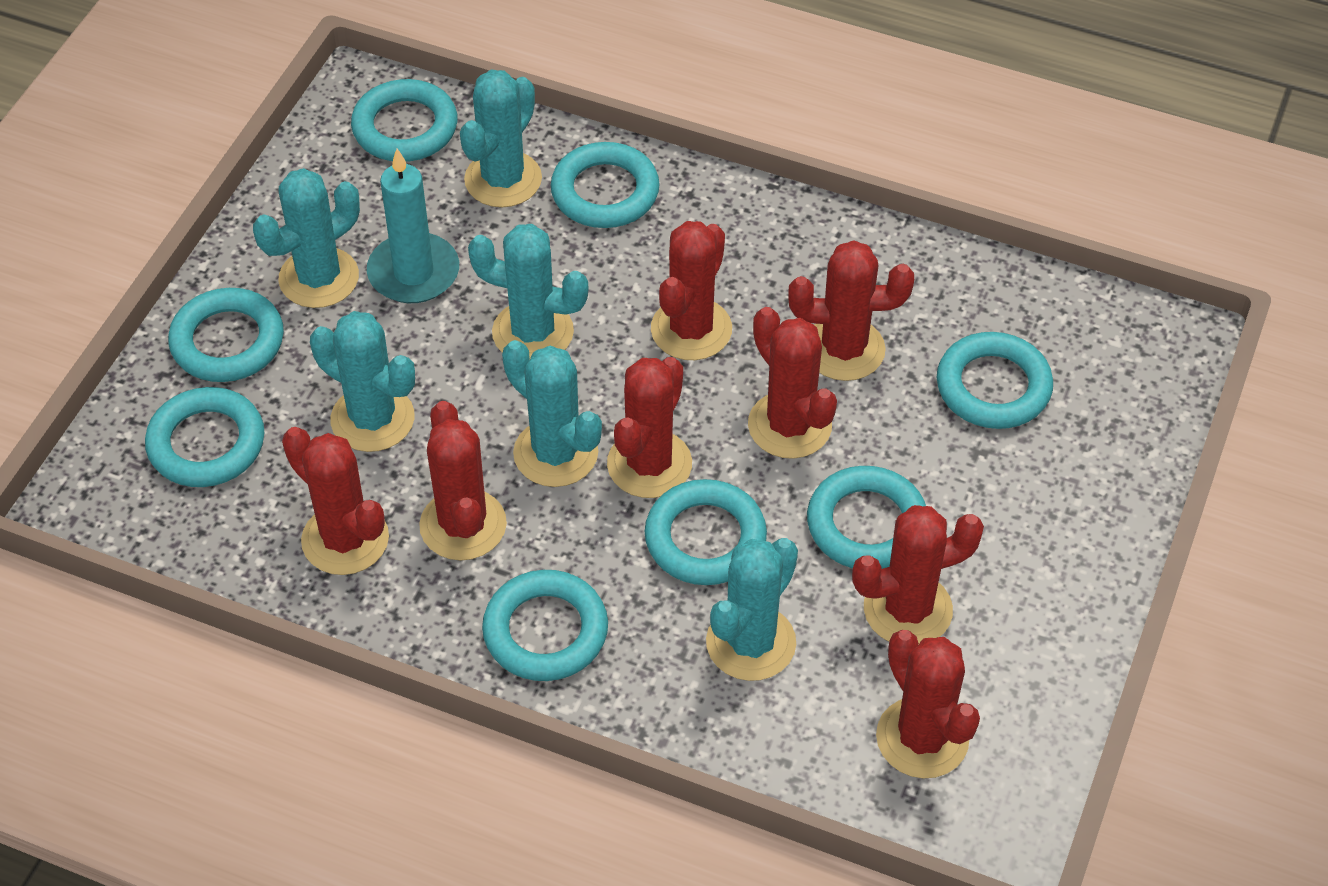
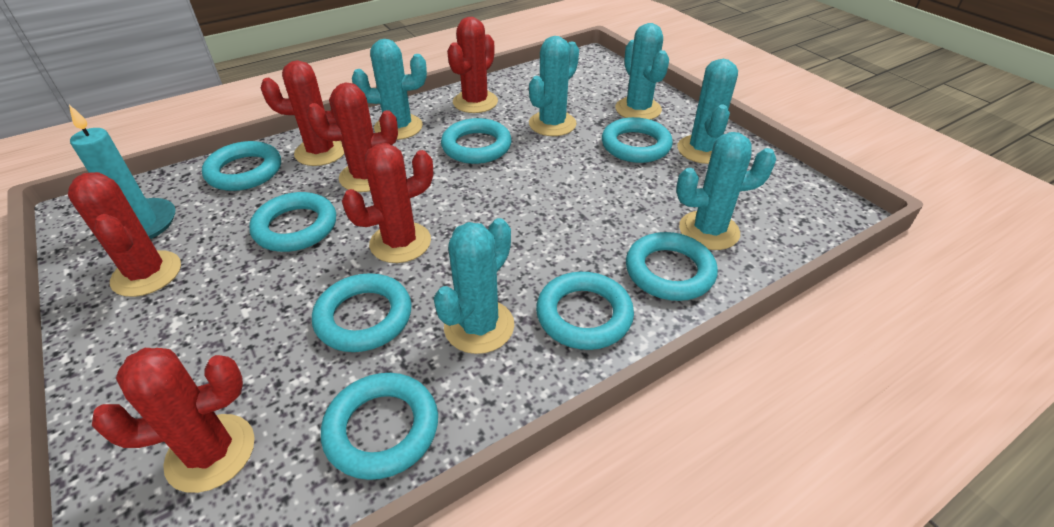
red cactus: [282,427,389,575] [419,401,507,560] [607,357,692,498] [651,221,732,360] [748,307,837,459] [788,240,914,381] [852,505,984,643] [876,630,980,779] = 8 -> [68,172,181,297] [92,348,255,493] [261,60,345,166] [307,82,398,192] [342,143,433,263] [447,17,498,113] = 6

